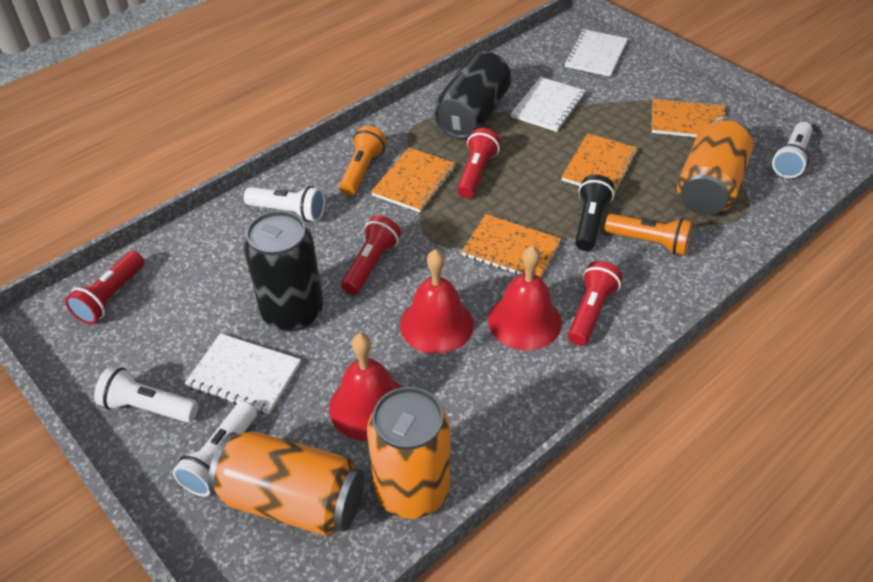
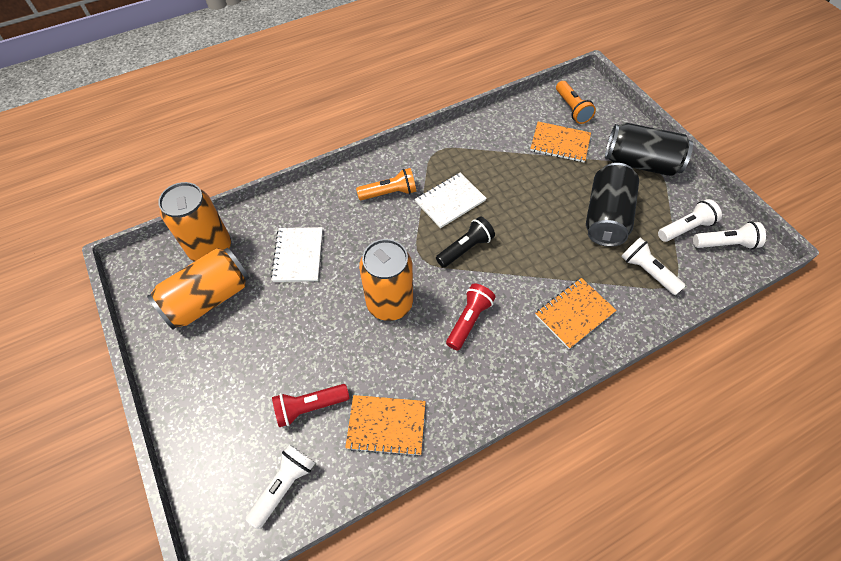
orange notebook: [371,148,456,212] [461,214,561,278] [562,133,638,194] [652,98,725,137] = 4 -> [345,395,426,457] [530,122,591,162] [535,278,616,349] = 3
red bell: [329,333,401,441] [400,249,474,354] [488,245,562,351] = 3 -> none = 0
red flashlight: [65,251,144,324] [341,215,401,295] [457,128,501,198] [568,261,622,346] = 4 -> [272,384,349,427] [446,284,496,350] = 2
white notebook: [185,333,301,414] [511,77,586,132] [564,29,628,77] = 3 -> [271,227,323,282] [415,173,487,228] = 2

